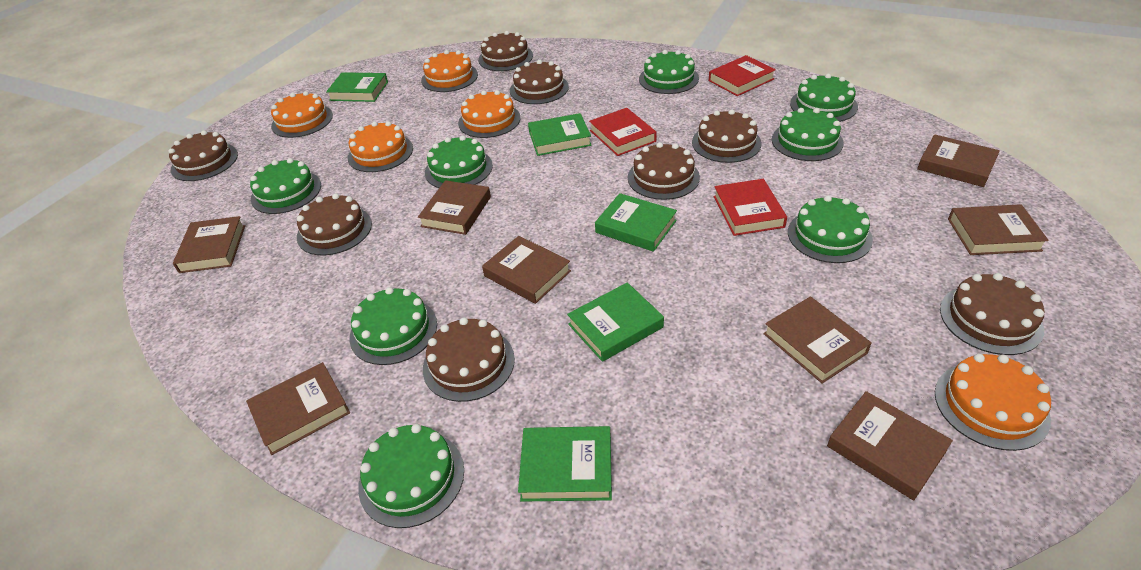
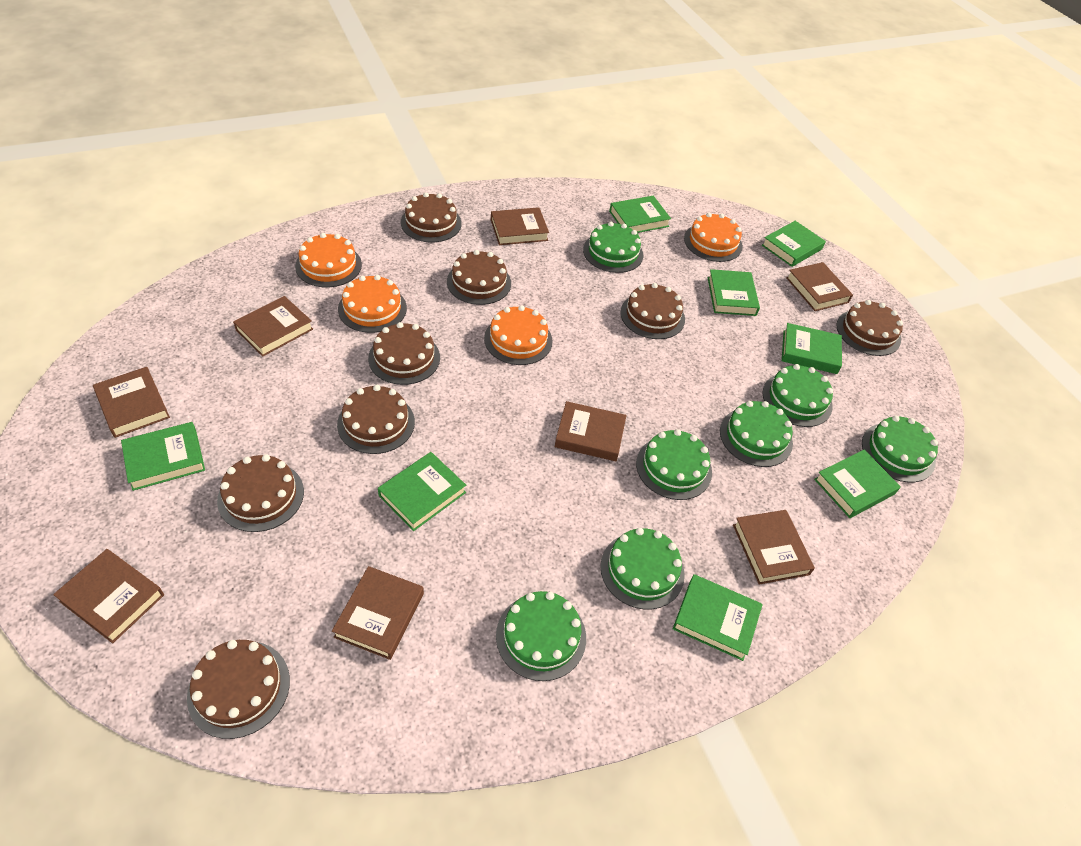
green book: [326,72,388,102] [518,426,612,502] [528,113,592,156] [567,282,664,362] [595,193,677,252] = 5 -> [121,422,205,491] [378,452,466,531] [609,196,671,233] [673,574,763,661] [708,269,760,316] [762,221,826,267] [782,323,842,374] [814,450,901,518] = 8
green cake: [250,158,321,214] [350,287,437,365] [358,424,464,528] [425,135,493,188] [639,50,699,94] [772,108,844,161] [788,195,873,263] [790,74,858,122] = 8 -> [496,591,586,681] [583,222,643,273] [600,528,685,609] [636,429,712,500] [720,401,793,467] [762,364,833,427] [862,415,938,482] = 7
orange cake: [271,91,333,138] [348,121,413,172] [421,50,478,92] [458,90,521,138] [935,354,1051,451] = 5 -> [295,233,362,287] [338,275,407,333] [484,305,553,365] [684,213,743,262] = 4
red book: [589,108,657,156] [709,55,776,96] [714,179,787,236] = 3 -> none = 0

